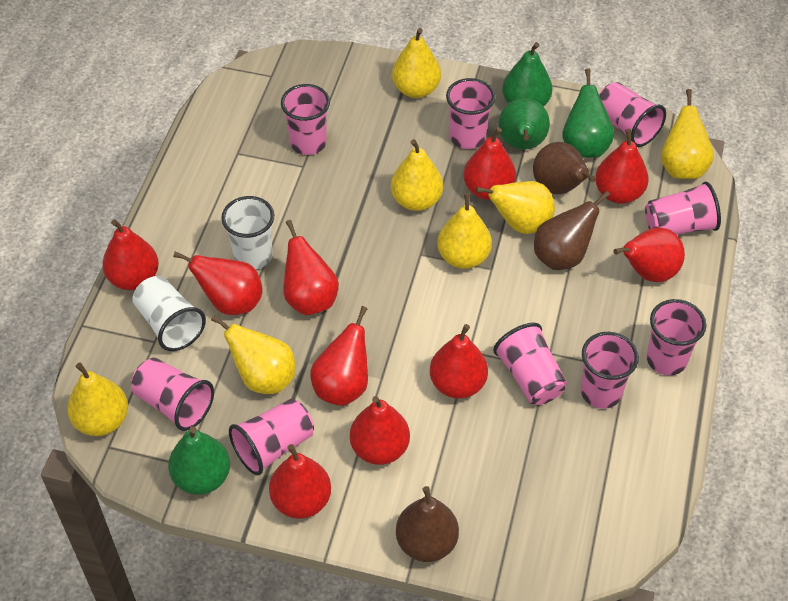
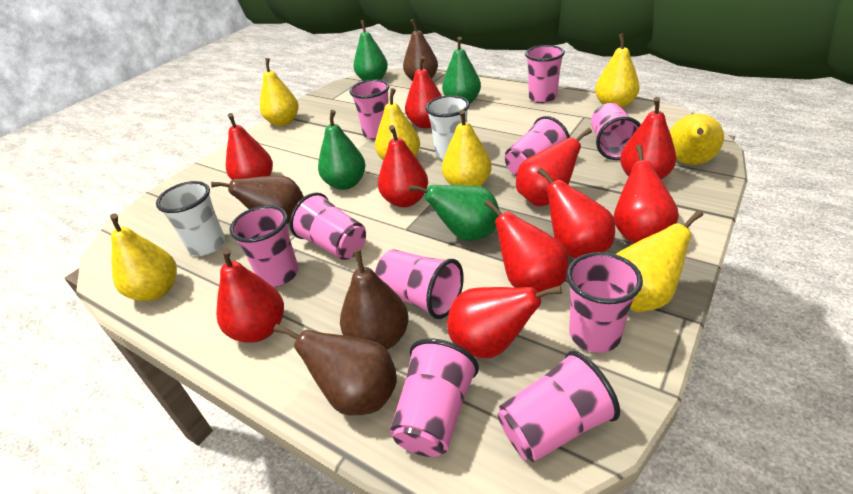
brown pear: [396,486,459,562] [533,142,596,194] [534,191,610,270] = 3 -> [211,175,304,224] [273,324,397,415] [340,249,409,350] [403,19,438,81] = 4
pink cup: [131,358,214,431] [229,399,314,475] [281,84,330,155] [446,78,495,149] [493,323,567,405] [581,332,639,409] [599,82,666,147] [645,182,721,235] [646,299,706,375] = 9 -> [229,205,298,287] [290,192,366,260] [349,80,389,140] [375,249,464,319] [390,338,479,457] [498,351,620,462] [505,116,570,176] [525,45,565,103] [566,252,643,353] [591,103,641,160] = 10

